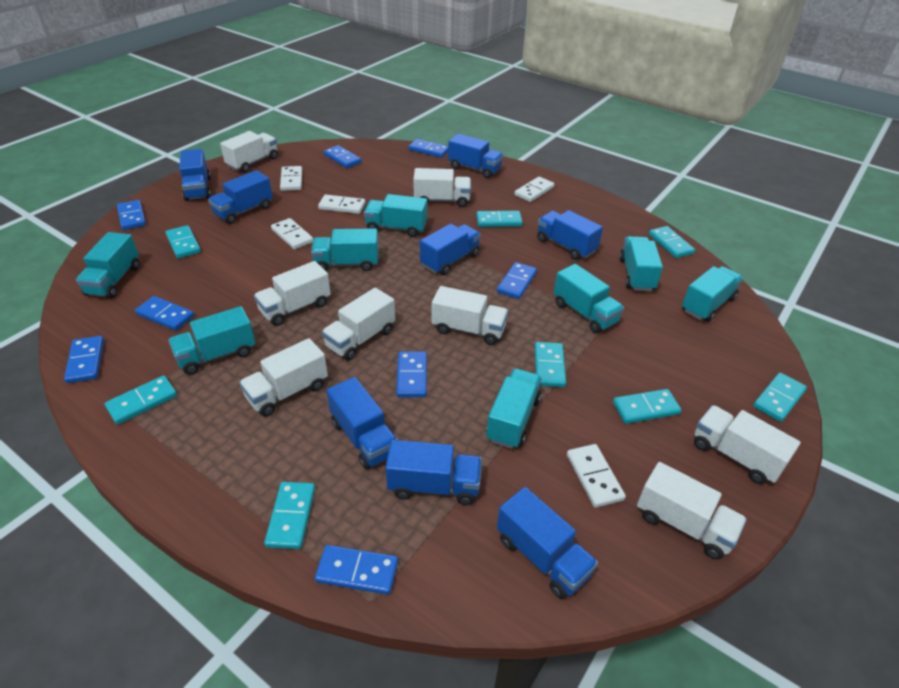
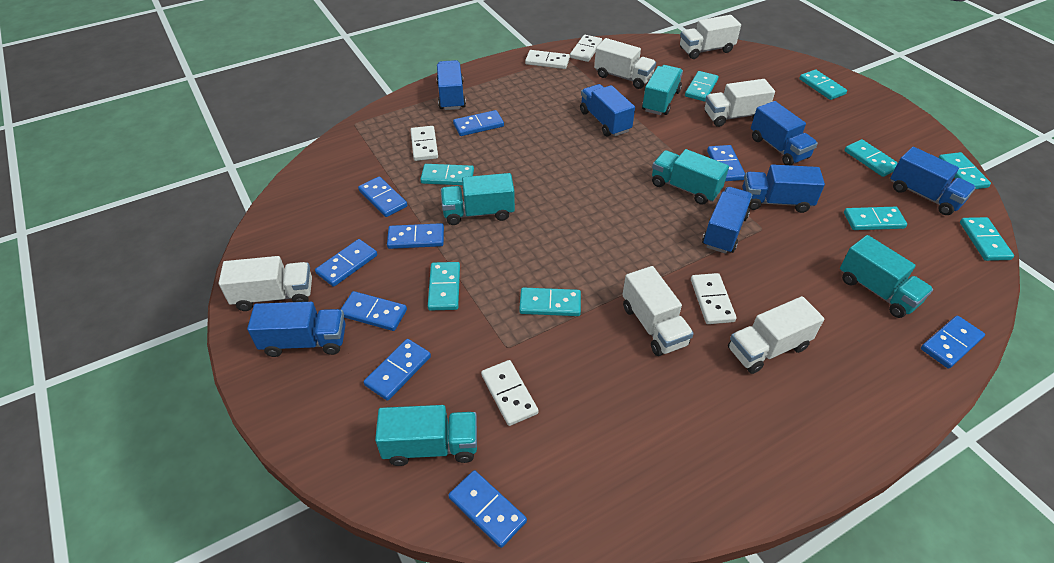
blue domino: [64,336,104,383] [117,200,146,230] [135,296,194,331] [315,545,398,595] [324,145,361,168] [396,352,427,397] [408,139,448,158] [497,262,537,299] = 8 -> [315,239,377,287] [340,291,407,331] [358,176,407,217] [364,339,431,401] [387,223,444,249] [448,470,527,548] [453,110,504,136] [707,145,745,181] [921,316,985,369] = 9
blue truck: [179,149,211,201] [208,170,273,224] [326,377,398,470] [385,440,482,505] [420,224,481,275] [448,134,503,178] [497,487,598,599] [537,210,603,260] = 8 -> [247,302,346,357] [436,60,466,110] [580,84,635,137] [702,187,752,254] [742,164,825,213] [751,101,818,165] [890,147,976,215] = 7
turquoise domino: [105,376,177,425] [166,225,201,258] [264,482,315,549] [476,211,523,227] [535,342,566,387] [613,389,682,424] [649,226,695,258] [753,373,807,422] = 8 -> [420,164,474,185] [428,262,460,311] [519,288,581,316] [685,71,718,102] [799,70,847,100] [844,139,898,177] [844,207,907,230] [938,152,991,189] [960,217,1014,261] = 9
turquoise truck: [76,232,139,298] [168,306,256,375] [311,228,379,271] [364,194,427,237] [486,368,542,449] [554,264,624,333] [619,236,663,291] [682,266,743,322] = 8 -> [375,405,477,466] [441,173,515,225] [642,65,683,115] [652,149,729,205] [840,235,933,318] = 5
white truck: [220,131,278,172] [239,338,328,416] [254,261,331,326] [322,288,395,361] [413,168,471,207] [432,286,508,345] [637,462,747,560] [694,405,801,484] = 8 -> [219,256,312,311] [594,38,656,89] [622,266,694,356] [680,15,741,59] [705,79,775,127] [728,296,824,374] = 6

